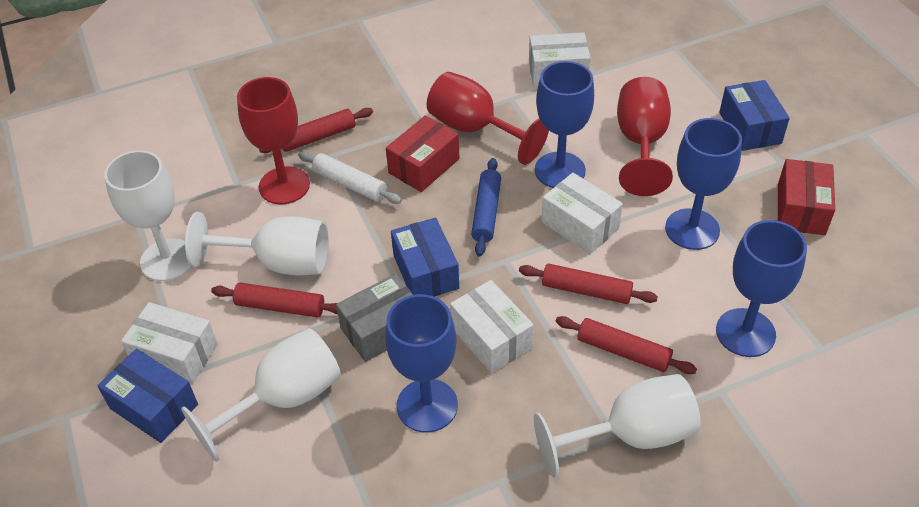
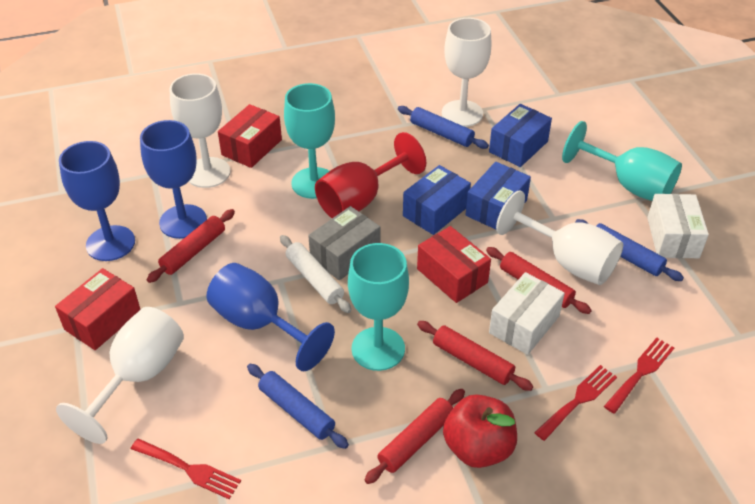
blue goblet: [385,294,458,433] [535,61,594,188] [665,118,742,250] [716,220,807,357] = 4 -> [59,141,135,261] [140,120,207,239] [207,263,335,371] = 3
blue rolling pin: [471,158,501,257] = 1 -> [247,364,349,449] [398,106,489,149] [575,219,684,281] = 3
red apple: none = 0 -> [443,394,517,468] = 1
red box: [386,115,460,192] [778,159,835,235] = 2 -> [55,268,141,350] [218,104,282,168] [417,226,491,303] = 3
red fork: none = 0 -> [131,438,241,499] [534,365,617,441] [604,338,674,414] = 3
red goblet: [237,77,310,204] [427,72,549,165] [617,77,673,196] = 3 -> [315,132,426,218] = 1
turquoise goblet: none = 0 -> [284,83,335,199] [348,243,409,371] [562,121,682,201] = 3
white box: [121,302,218,384] [450,280,533,373] [529,32,591,87] [542,173,623,254] = 4 -> [489,272,565,355] [647,194,709,258] = 2

